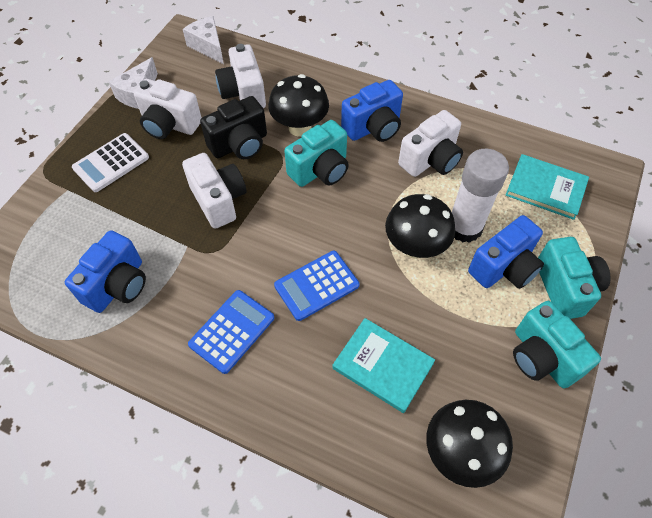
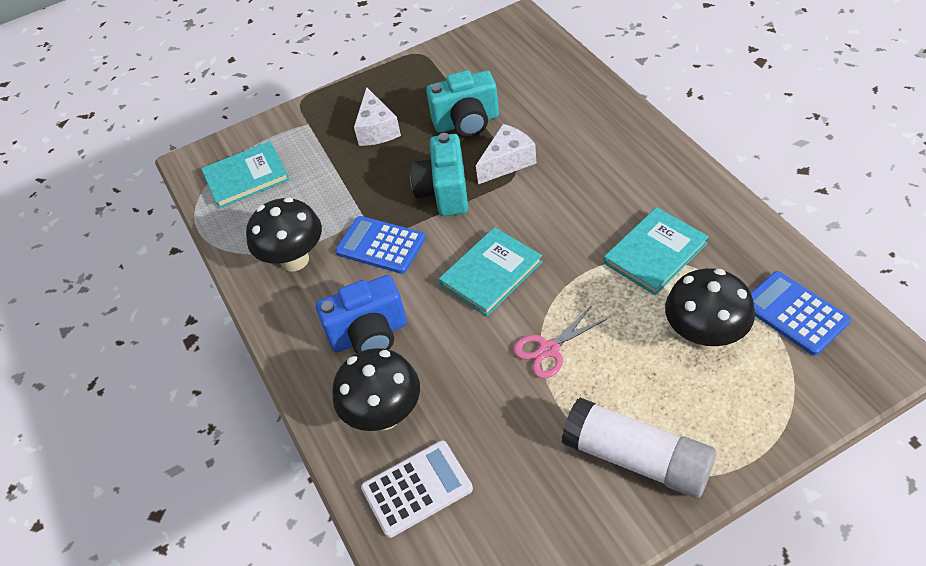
black camera: [200,96,267,159] = 1 -> none = 0
blue camera: [65,230,146,313] [341,80,403,142] [468,215,544,289] = 3 -> [316,275,407,354] = 1
pink scissors: none = 0 -> [513,306,607,378] = 1
turquoise book: [333,318,435,413] [506,154,589,220] = 2 -> [201,141,290,209] [439,227,542,316] [604,207,709,295] = 3
turquoise camera: [284,120,349,187] [513,301,601,388] [538,237,611,319] = 3 -> [410,133,468,216] [426,70,499,137] = 2
white camera: [134,79,202,139] [182,153,247,229] [215,44,266,108] [398,110,463,177] = 4 -> none = 0

